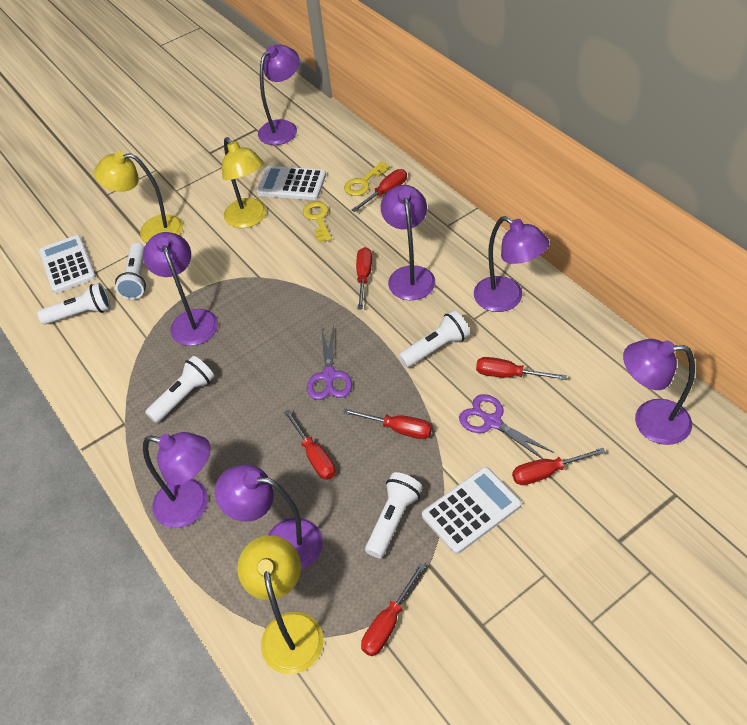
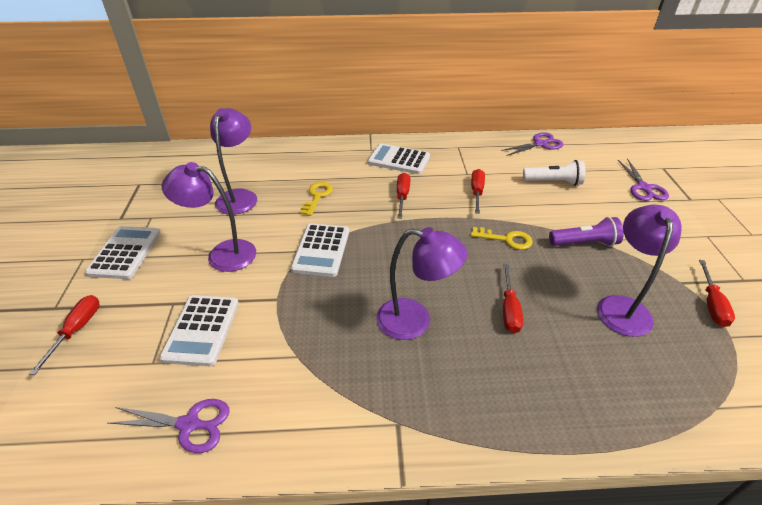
purple flashlight: none = 0 -> [549,217,624,246] = 1
purple lamp: [143,232,218,346] [143,432,211,528] [215,465,323,570] [258,44,299,145] [381,185,435,300] [474,216,549,312] [623,339,695,445] = 7 -> [161,162,256,272] [210,108,257,215] [376,227,468,340] [597,205,682,337] = 4
purple scissors: [307,325,352,400] [459,394,555,459] = 2 -> [108,399,230,453] [501,132,563,156] [618,159,669,201] = 3
red screwdriver: [284,410,335,480] [343,408,432,439] [352,169,407,212] [356,247,372,310] [361,563,425,656] [476,357,567,380] [512,448,606,485] = 7 -> [29,295,100,375] [397,173,411,219] [471,169,485,214] [503,264,523,333] [699,260,735,327] = 5
white calculator: [39,235,96,293] [256,166,326,200] [422,467,521,554] = 3 -> [85,226,160,279] [159,295,239,366] [291,223,349,277] [368,144,430,174] = 4
white flashlight: [38,283,110,325] [115,243,146,300] [145,356,214,423] [365,472,422,558] [399,311,470,368] = 5 -> [523,160,585,186] = 1
yellow lamp: [94,151,183,243] [222,137,267,228] [237,535,324,674] = 3 -> none = 0

